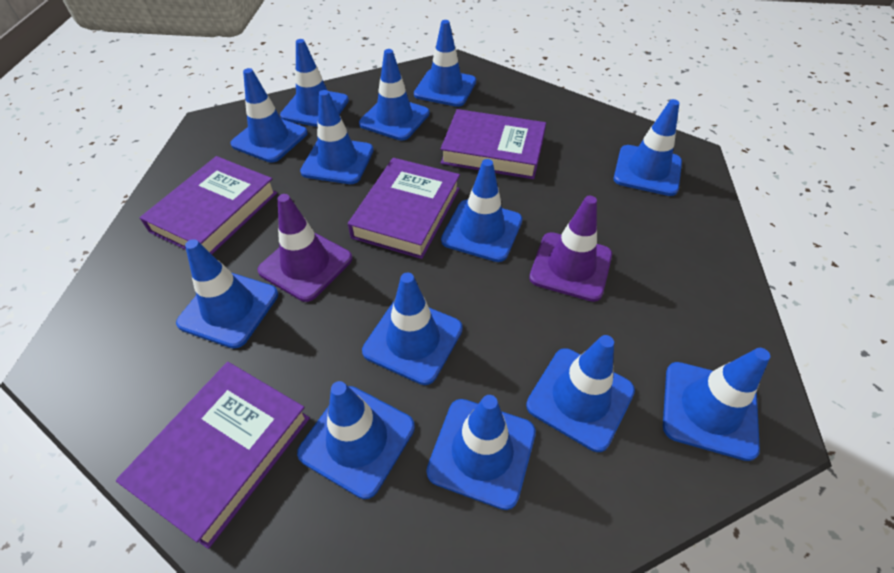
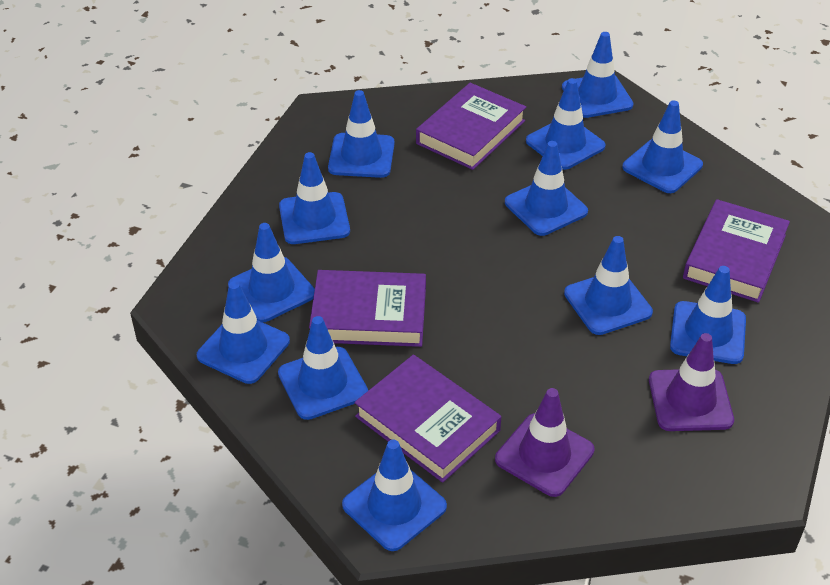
blue traffic cone: [176,239,278,349] [230,68,308,163] [280,39,349,127] [297,381,415,499] [300,90,374,184] [359,49,430,141] [362,273,463,385] [414,20,476,107] [426,395,536,510] [441,159,522,262] [526,335,635,452] [614,99,682,196] [663,348,770,461] = 13 -> [197,281,290,384] [228,223,315,323] [278,316,368,420] [279,152,350,244] [328,90,395,178] [342,439,447,551] [505,141,588,236] [526,78,606,170] [562,32,634,118] [564,236,653,335] [622,100,703,193] [670,266,746,364] = 12

